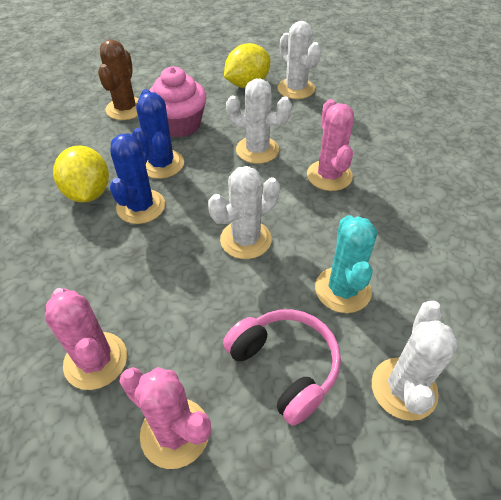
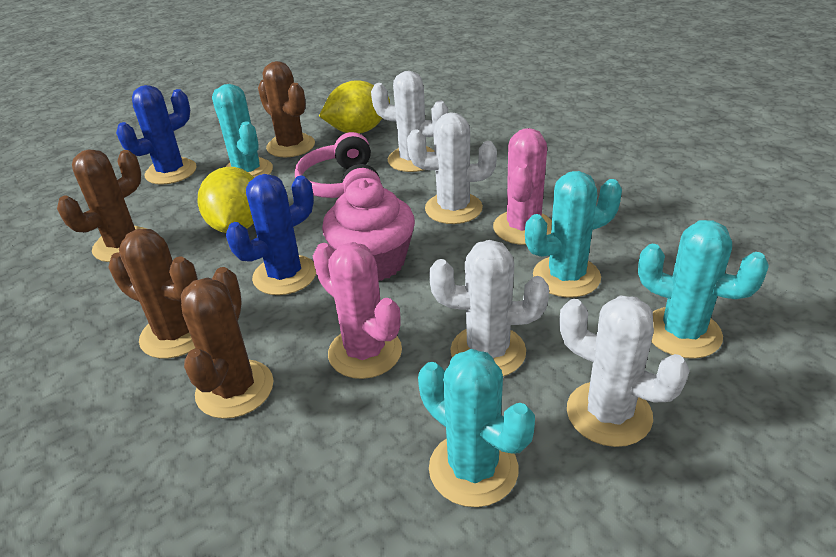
brown cactus: [98,39,139,120] = 1 -> [57,149,147,262] [108,229,198,359] [181,267,274,419] [258,61,315,157] = 4
pink cactus: [45,288,127,390] [119,367,211,469] [307,99,354,191] = 3 -> [313,242,402,379] [493,128,552,245] = 2
turquoise cactus: [315,215,377,313] = 1 -> [212,84,273,178] [418,349,535,507] [525,171,622,298] [638,220,769,359] = 4

